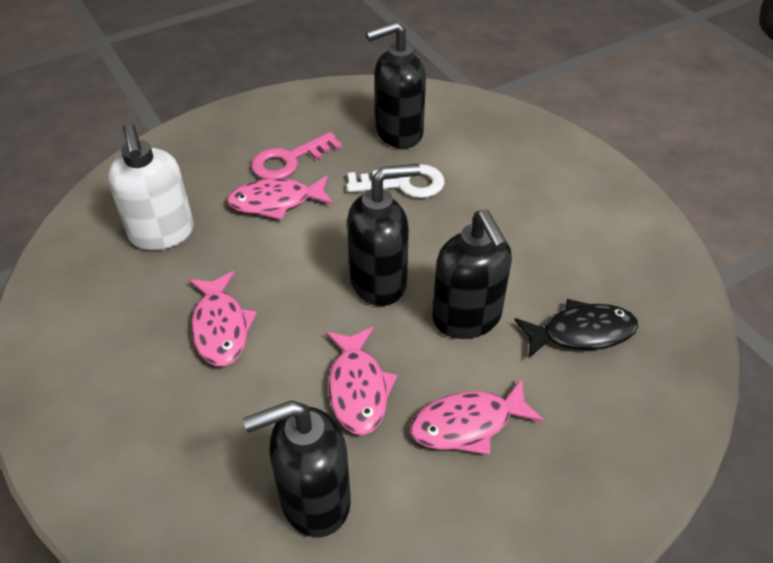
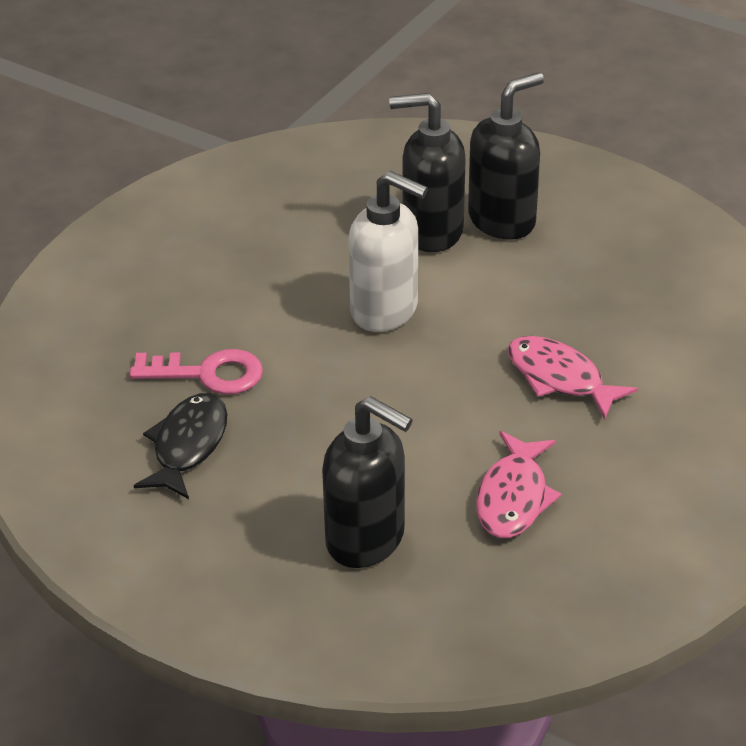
black soap dispenser: [243,400,351,537] [347,164,421,306] [366,21,426,148] [433,210,512,339] = 4 -> [322,396,413,568] [389,93,466,252] [468,72,544,239] = 3
pink fish: [189,271,257,366] [227,175,333,220] [326,327,397,435] [410,379,545,455] = 4 -> [476,431,561,538] [508,336,638,420] = 2
white key: [347,164,444,198] = 1 -> none = 0

